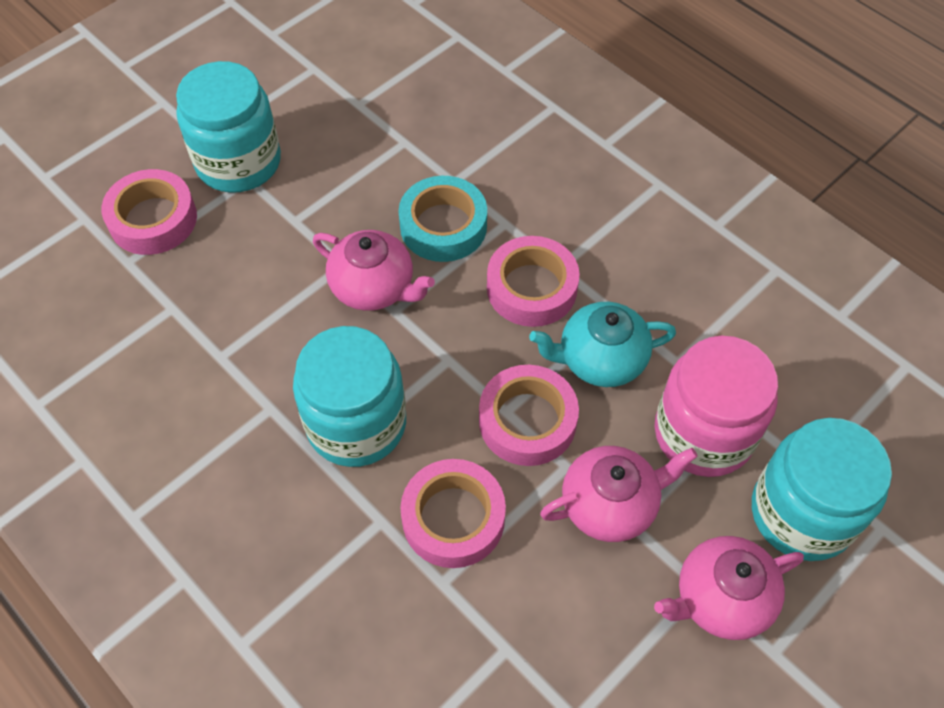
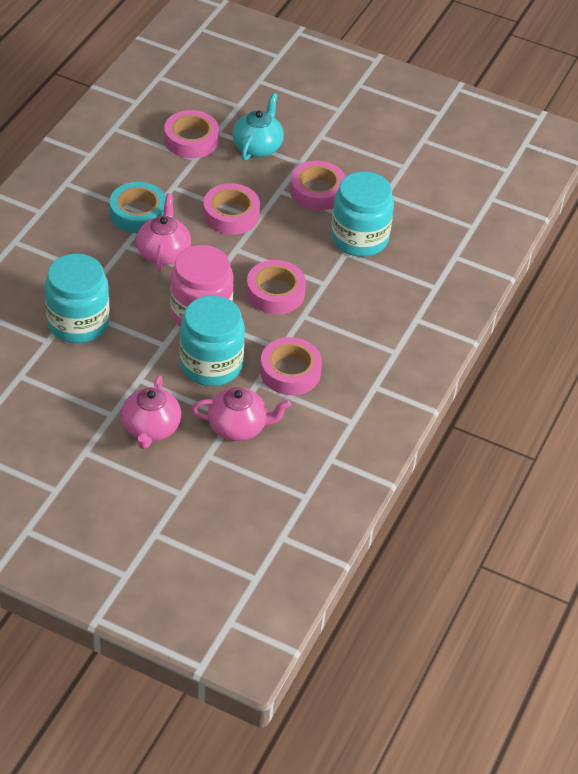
pink tape: [101,169,197,255] [400,459,506,568] [479,365,579,466] [487,236,580,327] = 4 -> [164,110,219,158] [203,183,260,235] [246,260,306,314] [260,337,322,395] [290,161,346,211] = 5

